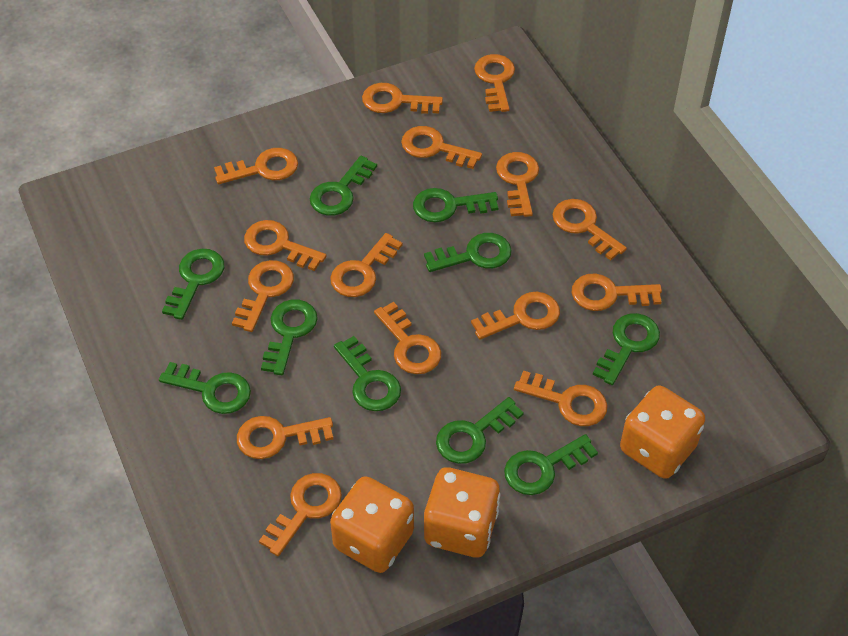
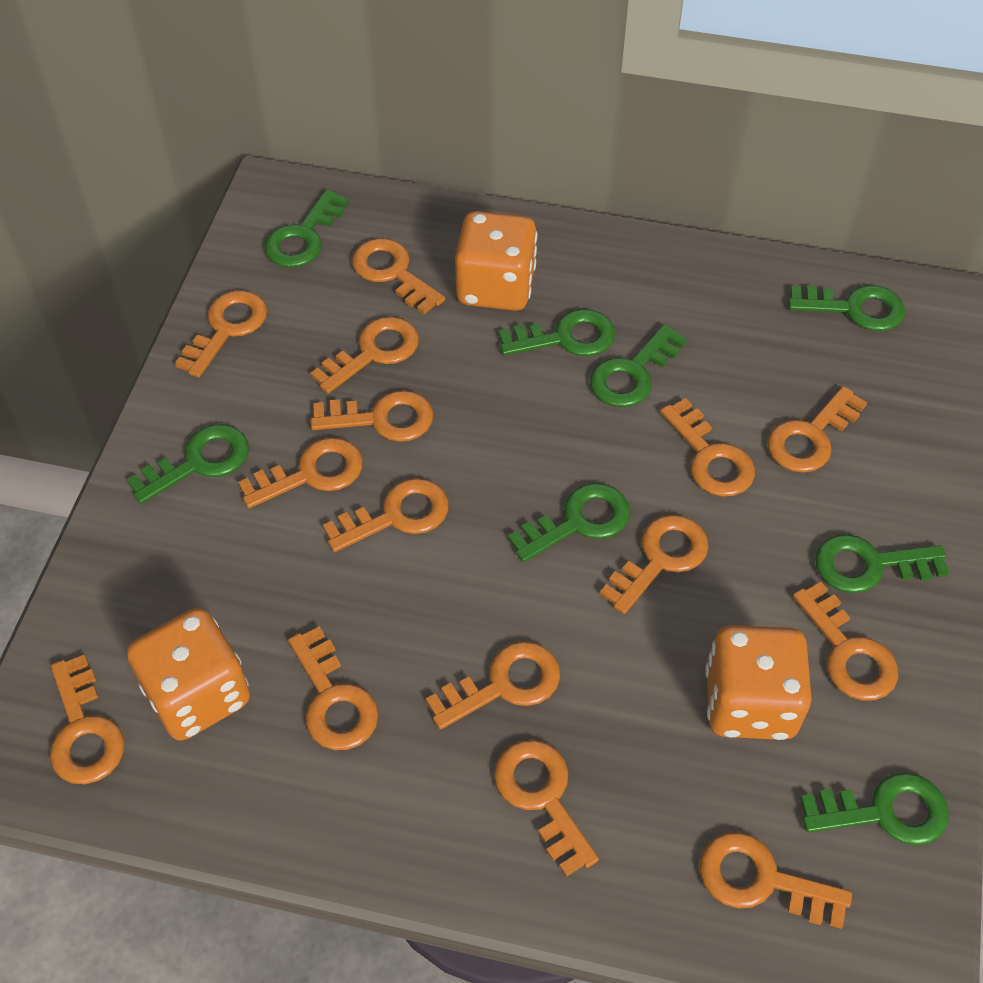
green key: [159,362,251,414] [162,249,224,320] [261,300,318,375] [310,156,377,216] [334,336,401,411] [413,188,498,222] [424,233,512,272] [436,397,524,464] [504,434,598,495] [593,313,660,385] = 10 -> [127,424,249,504] [264,189,349,268] [499,309,615,356] [508,483,630,562] [590,324,687,407] [788,285,905,331] [800,773,949,846] [815,534,949,593] = 8

